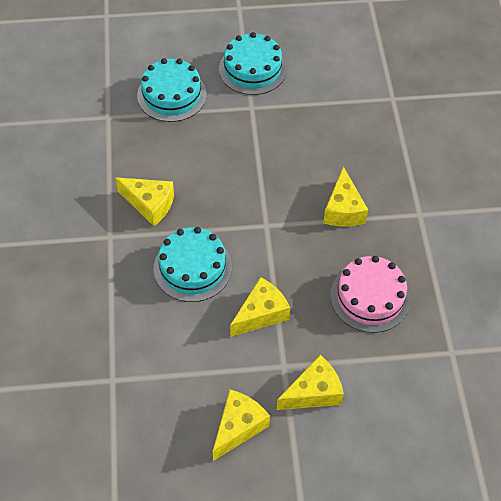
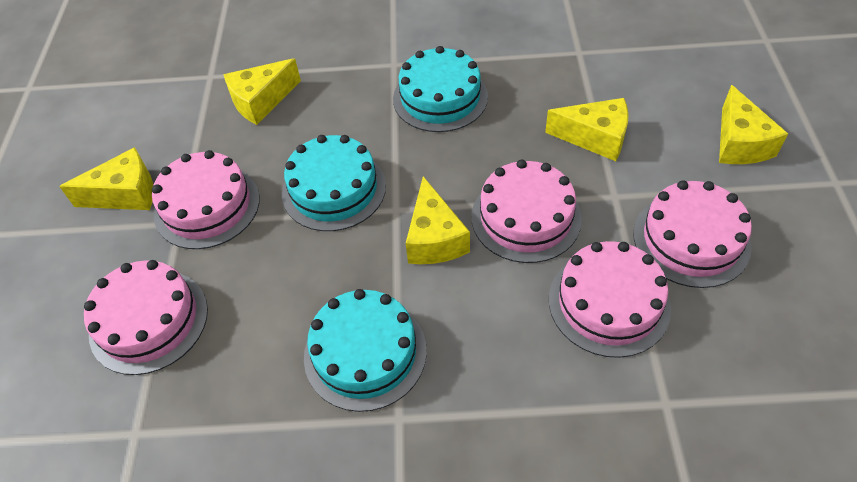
pink cake: [330,256,411,333] = 1 -> [84,260,208,375] [152,150,260,249] [472,160,582,263] [549,241,671,358] [633,180,752,288] = 5

